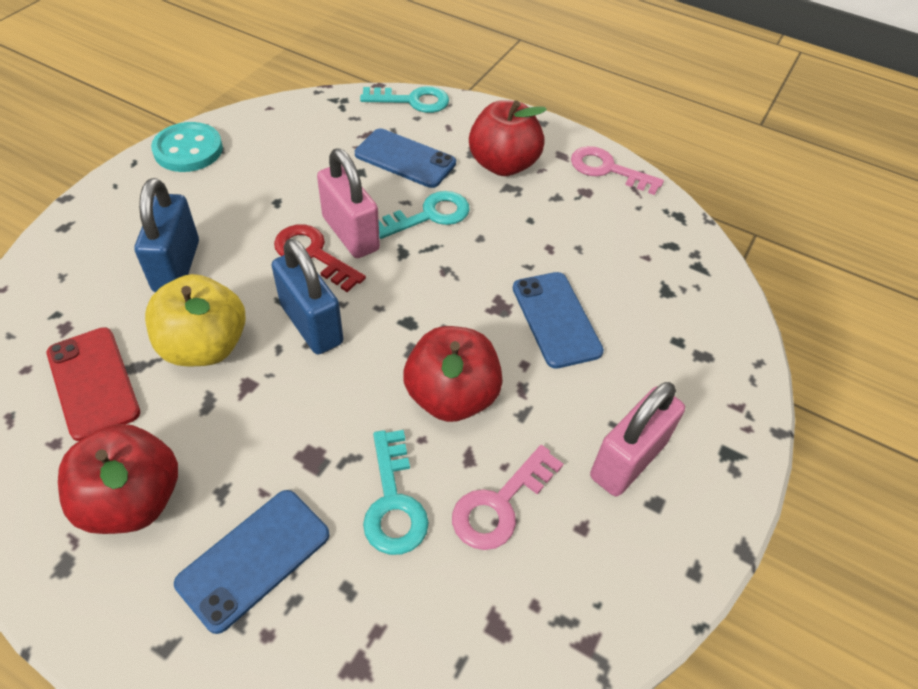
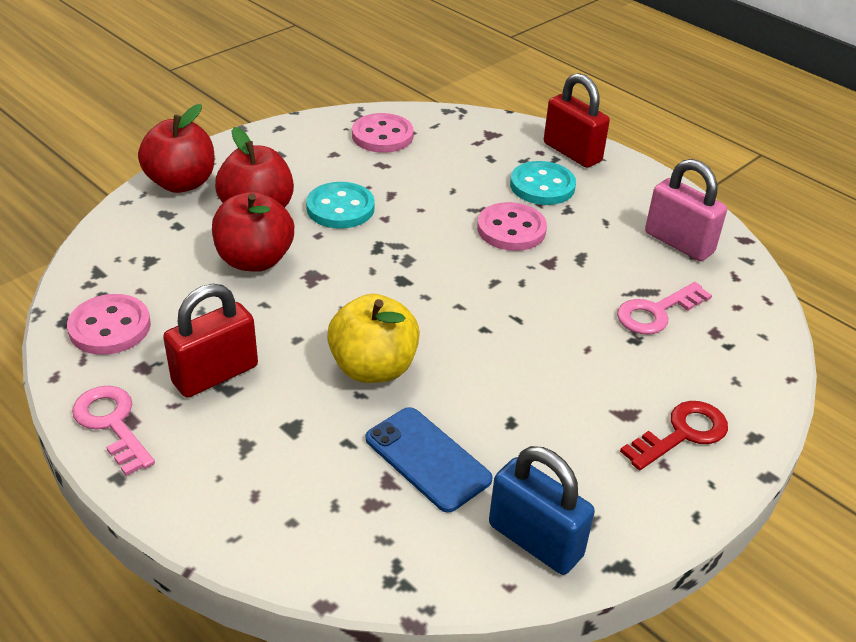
blue padlock: [135,178,199,292] [271,239,343,355] = 2 -> [489,446,595,575] = 1
blue phone: [174,490,329,634] [355,129,456,188] [513,272,604,369] = 3 -> [366,407,493,513] = 1
pink button: none = 0 -> [67,294,151,355] [352,113,414,153] [477,202,547,251] = 3
pink padlock: [317,148,380,258] [590,382,685,496] = 2 -> [645,159,727,261] = 1
red padlock: none = 0 -> [163,284,258,398] [544,73,610,168] = 2
red phone: [47,327,140,441] = 1 -> none = 0
turquoise button: [151,122,223,172] = 1 -> [306,182,375,229] [510,161,576,205] = 2
turquoise key: [360,86,449,113] [363,430,429,555] [379,191,470,239] = 3 -> none = 0

